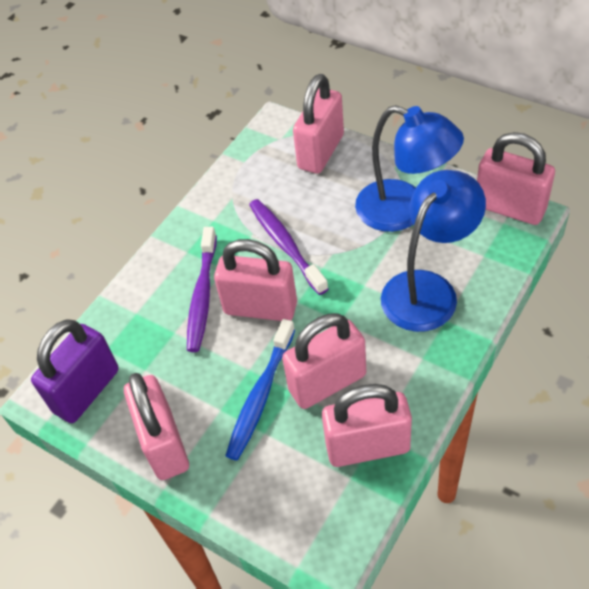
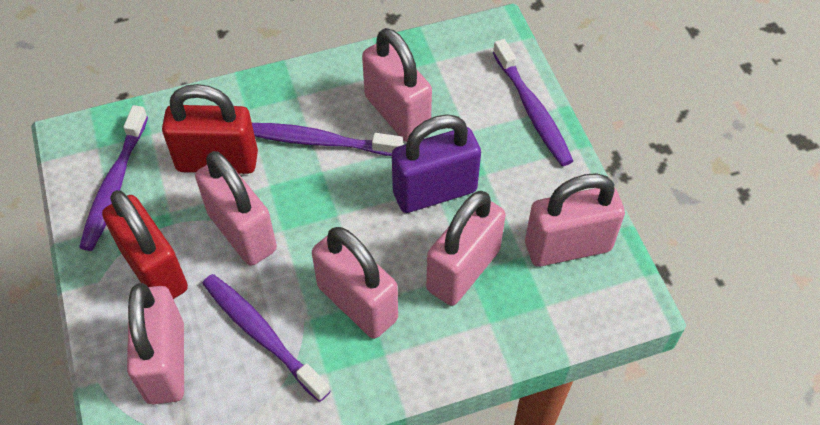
blue lamp: [355,105,464,232] [381,170,486,332] = 2 -> none = 0
blue toothbrush: [225,319,295,460] = 1 -> none = 0
purple toothbrush: [187,227,217,352] [249,199,329,295] = 2 -> [79,105,148,251] [202,274,330,402] [252,123,403,156] [493,39,573,166] = 4
red padlock: none = 0 -> [102,190,188,299] [162,84,258,174] = 2

